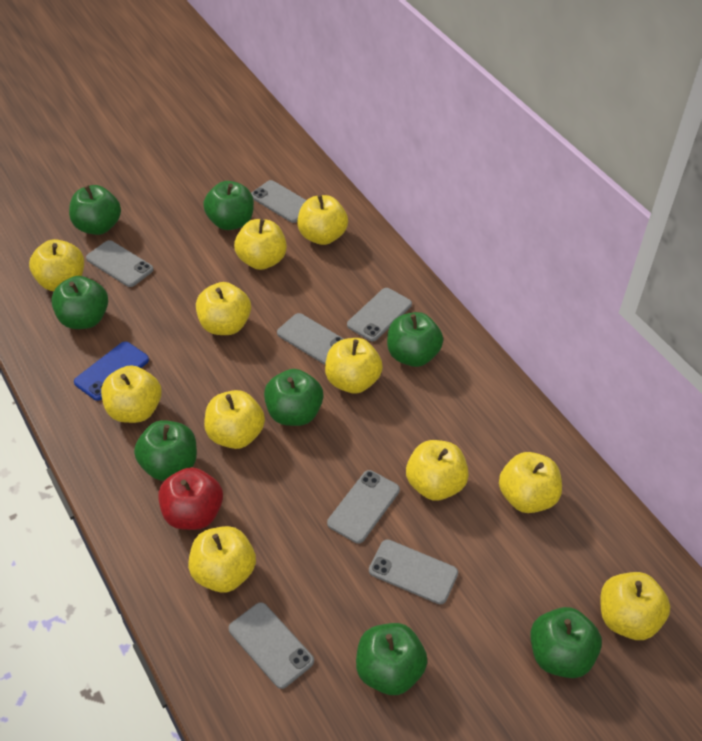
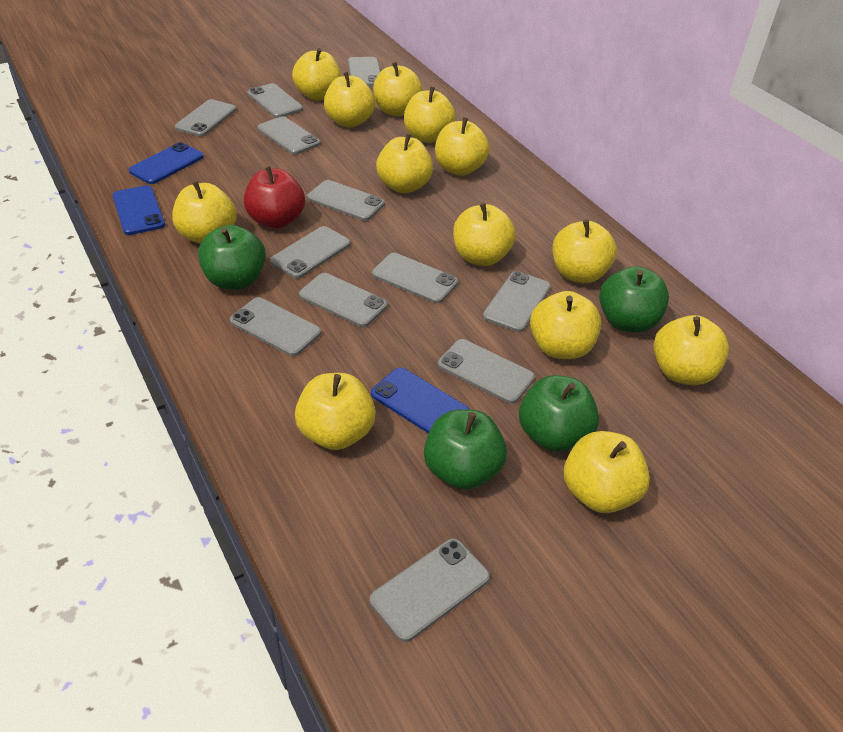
blue phone: [74,342,149,401] = 1 -> [112,185,165,235] [129,142,204,184] [371,368,470,434] = 3
green apple: [51,276,108,329] [69,185,121,235] [134,420,197,481] [203,181,254,230] [264,369,324,426] [356,623,427,695] [387,312,443,367] [530,607,602,678] = 8 -> [198,225,266,290] [424,409,507,490] [519,375,599,452] [599,266,669,332] = 4
grey phone: [86,240,154,287] [229,602,314,689] [251,180,306,223] [277,313,344,365] [327,470,400,543] [347,288,412,341] [369,539,458,604] = 7 -> [175,99,236,137] [230,297,321,356] [247,83,303,118] [257,116,320,155] [270,226,350,279] [299,273,387,327] [307,180,385,221] [348,57,380,86] [370,539,490,642] [372,253,458,303] [438,339,535,404] [483,271,551,332] = 12
yellow apple: [29,239,84,291] [101,365,162,423] [188,526,256,593] [196,282,251,335] [204,390,265,449] [234,219,287,270] [297,195,348,245] [325,338,383,393] [406,440,469,501] [499,452,562,513] [600,572,671,640] = 11 -> [172,181,237,244] [292,48,341,101] [295,373,376,450] [324,72,375,127] [373,62,423,116] [376,134,433,193] [404,87,456,143] [435,117,490,176] [453,203,516,266] [530,291,601,359] [552,219,617,283] [564,431,650,513] [654,315,729,385] = 13

